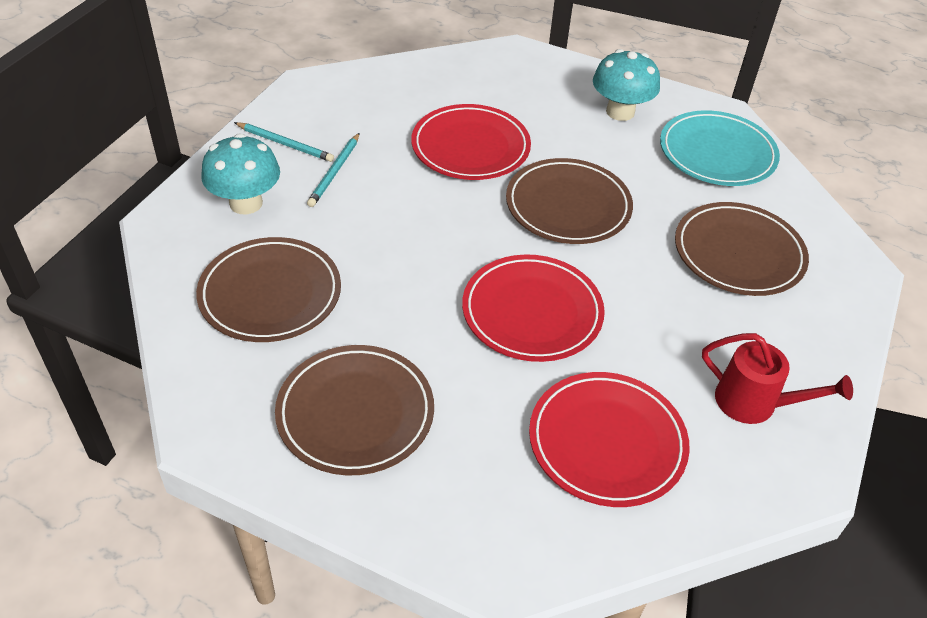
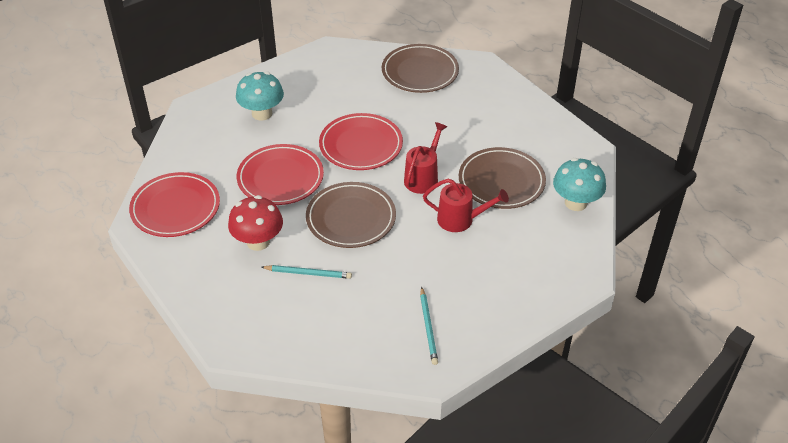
brown plate: [196,237,341,342] [275,345,434,475] [506,158,633,244] [675,202,809,296] = 4 -> [306,182,396,248] [382,44,459,93] [459,147,546,209] = 3
red mushroom: none = 0 -> [228,195,283,251] = 1
red watering can: [702,333,853,424] = 1 -> [404,122,447,194] [423,179,509,232] = 2
turquoise plate: [660,110,780,186] = 1 -> none = 0

